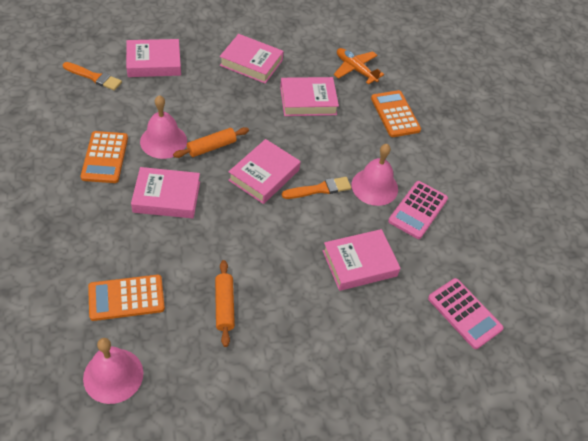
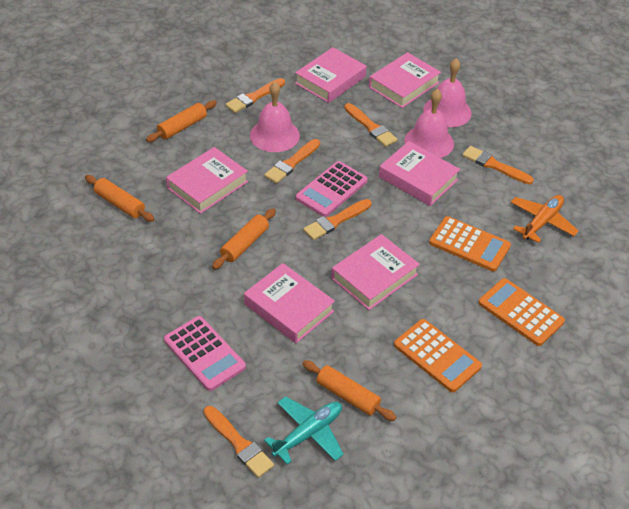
orange brush: [63,62,122,90] [282,177,351,199] = 2 -> [204,406,274,478] [225,78,285,113] [264,139,320,184] [303,199,372,240] [344,103,398,147] [462,146,534,184] = 6
orange rolling pin: [173,127,249,158] [215,260,235,347] = 2 -> [85,175,155,222] [146,100,217,142] [212,208,276,269] [302,360,397,421] = 4
turquoise plane: none = 0 -> [264,396,344,465] = 1

